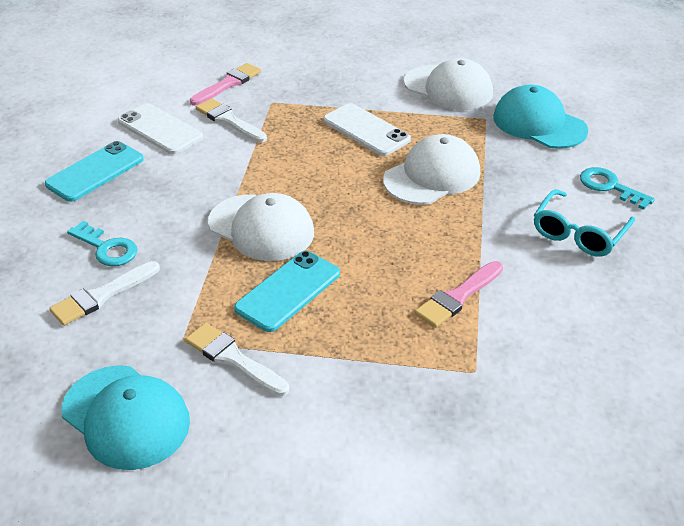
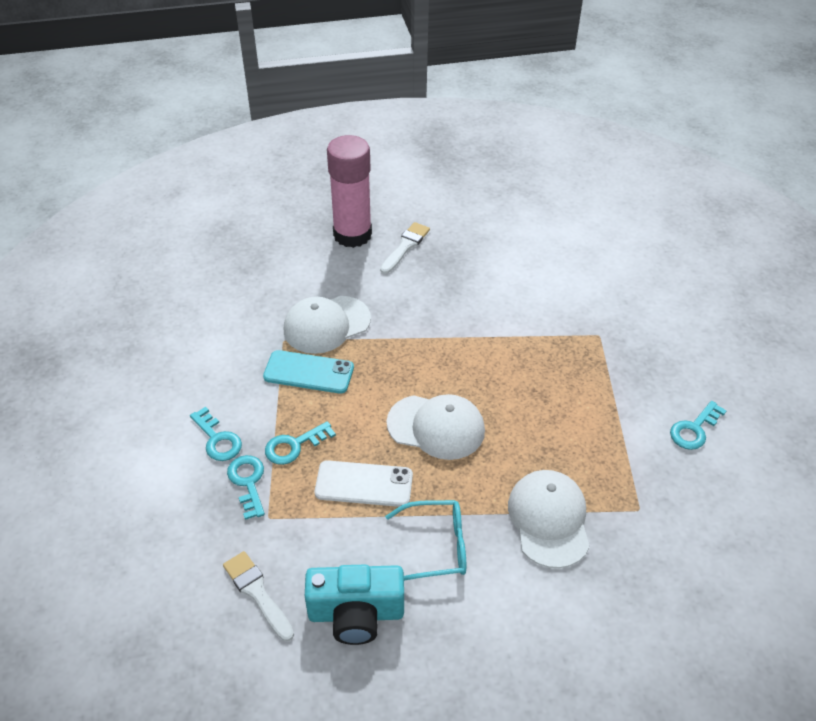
pink brush: [190,63,261,105] [415,261,503,328] = 2 -> none = 0
pink glue stick: none = 0 -> [327,135,372,248] = 1
turquoise camera: none = 0 -> [305,564,404,645] = 1
turquoise cap: [62,365,190,470] [493,84,588,149] = 2 -> none = 0
turquoise key: [67,221,138,266] [580,167,655,210] = 2 -> [190,407,242,461] [227,455,265,520] [265,421,336,465] [670,401,727,450] = 4
turquoise phone: [45,141,144,202] [234,251,340,332] = 2 -> [263,350,354,394] = 1
white brush: [49,261,160,326] [185,323,289,397] [196,98,267,143] = 3 -> [223,551,294,641] [380,222,430,274] = 2
white phone: [118,103,203,154] [323,103,411,156] = 2 -> [315,460,413,507] = 1

